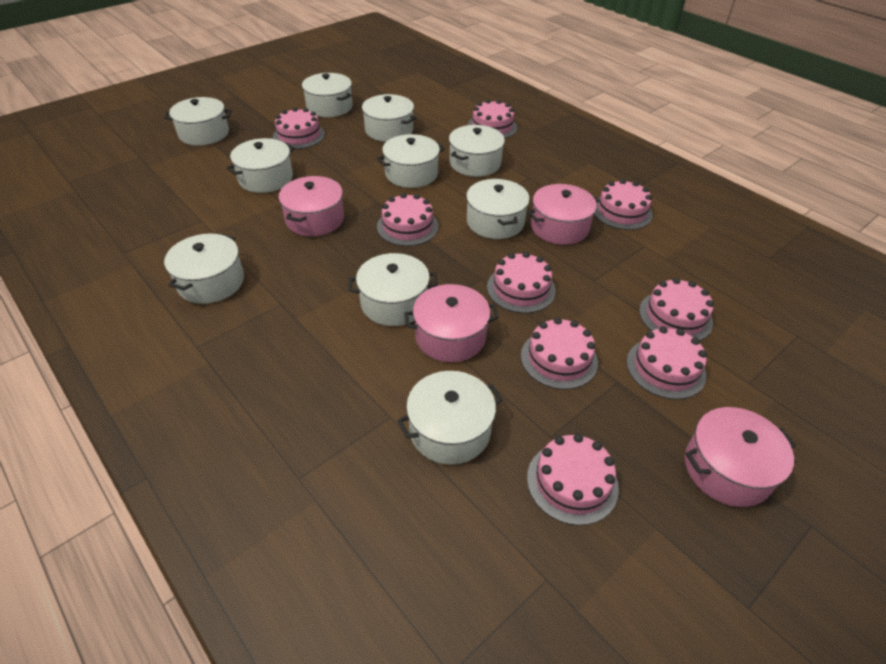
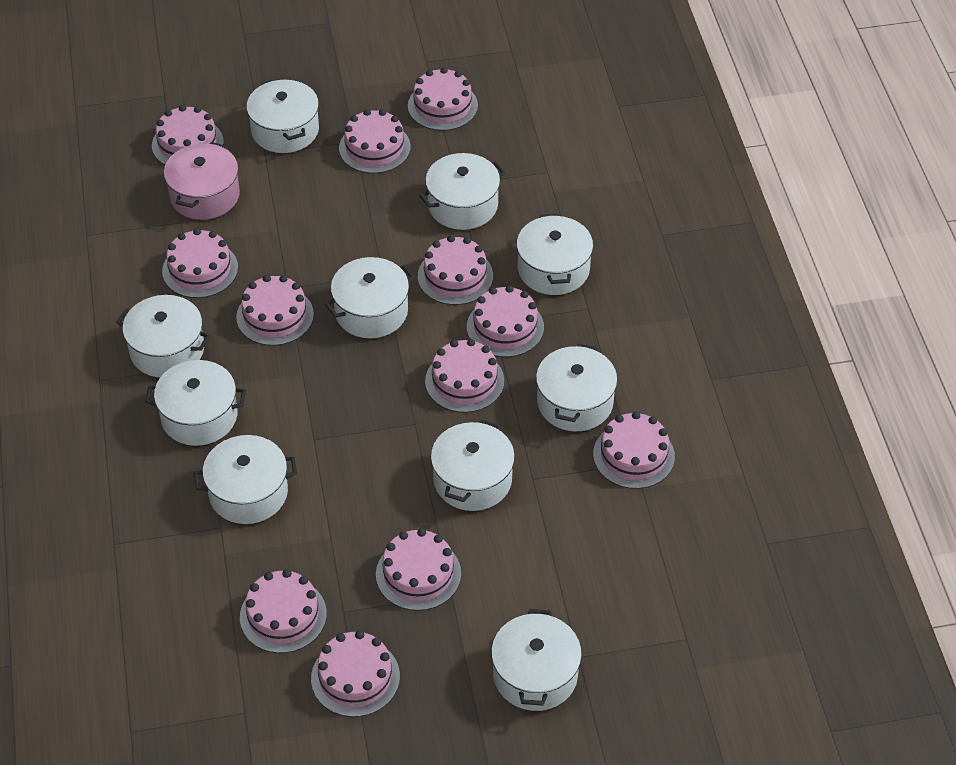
pink cake: [273,107,325,149] [377,193,439,246] [468,99,517,139] [487,252,556,313] [521,317,598,389] [527,434,619,526] [594,179,653,230] [627,326,707,400] [639,278,714,341] = 9 -> [152,105,224,165] [162,228,238,298] [236,275,314,346] [240,569,327,653] [311,630,400,717] [339,109,411,173] [376,528,461,611] [408,67,478,131] [418,235,493,305] [425,339,504,413] [467,285,544,357] [593,411,675,489] = 12
pink pot: [279,176,344,236] [404,284,499,362] [527,184,599,245] [685,407,796,507] = 4 -> [164,142,240,220] = 1

